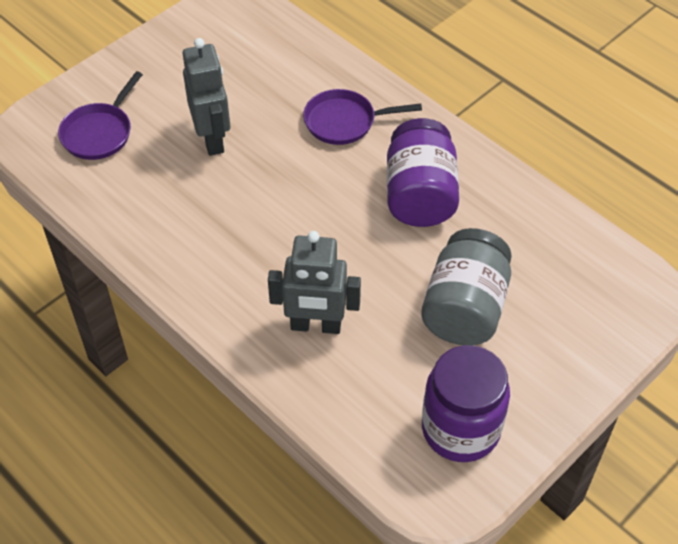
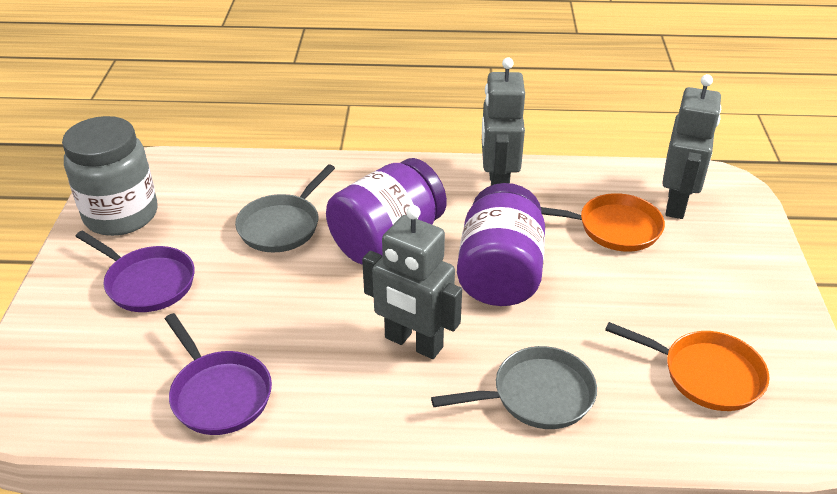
grey pan: none = 0 -> [235,164,335,252] [431,346,597,429] = 2
grey robot: [183,38,230,156] [268,231,361,334] = 2 -> [362,205,462,359] [482,58,525,186] [662,74,721,219] = 3
orange pan: none = 0 -> [541,193,665,252] [605,322,770,411] = 2

